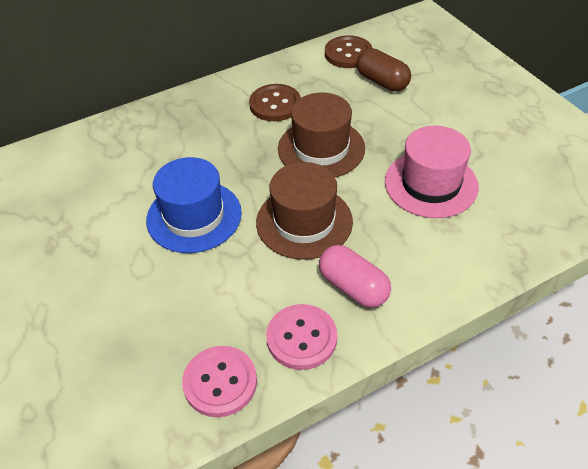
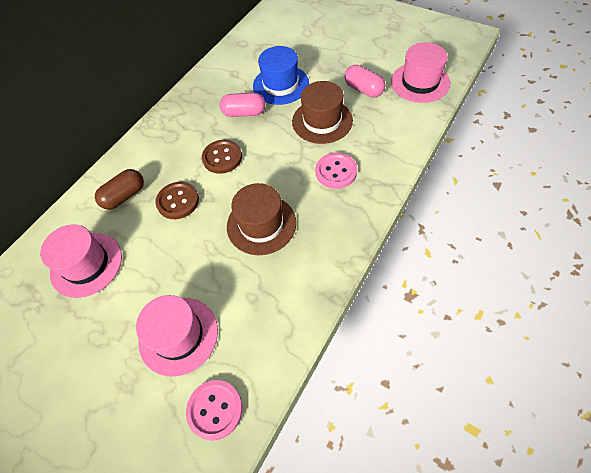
pink capsule: [319,245,391,308] = 1 -> [220,93,265,117] [345,65,385,98] = 2
pink hat: [385,125,479,218] = 1 -> [40,224,122,298] [136,295,218,377] [391,42,450,103] = 3

